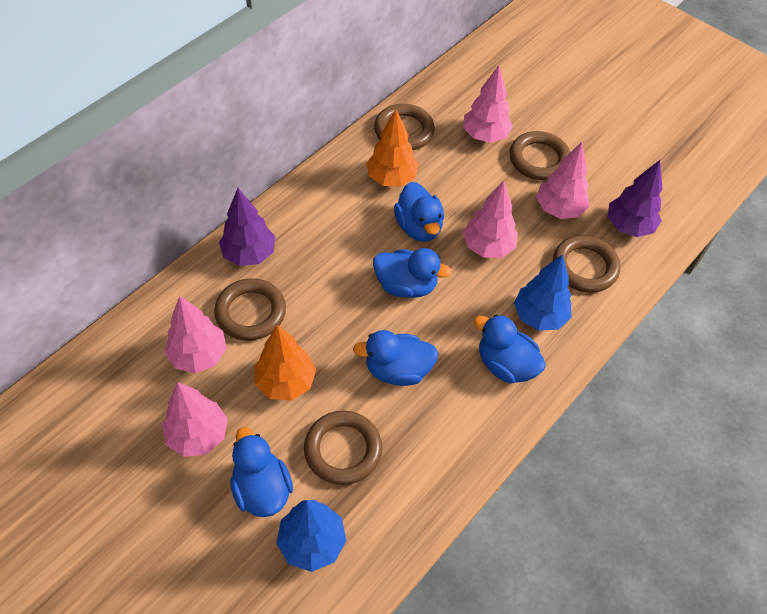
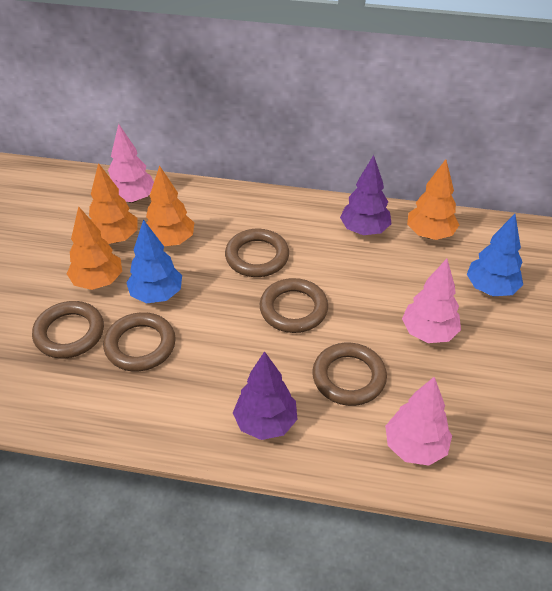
blue duck: [230,427,293,517] [353,330,438,386] [373,248,452,298] [394,182,444,242] [474,314,546,384] = 5 -> none = 0
orange tree: [254,325,316,401] [366,109,419,187] = 2 -> [67,206,122,290] [89,163,137,244] [146,165,194,246] [407,159,459,240] = 4
pink tree: [162,382,228,457] [165,296,227,373] [463,65,513,143] [463,181,518,258] [536,142,589,219] = 5 -> [108,124,154,203] [385,377,452,466] [402,259,461,343] = 3

